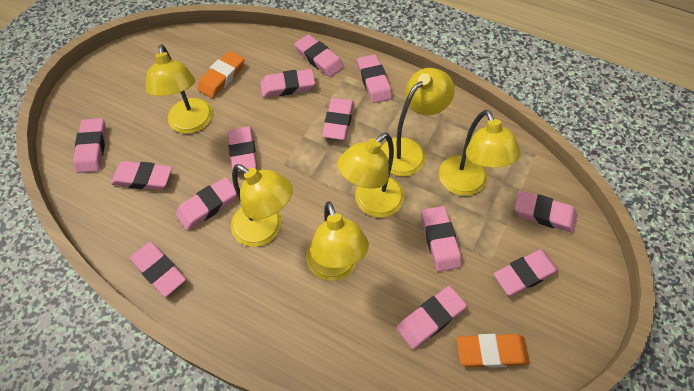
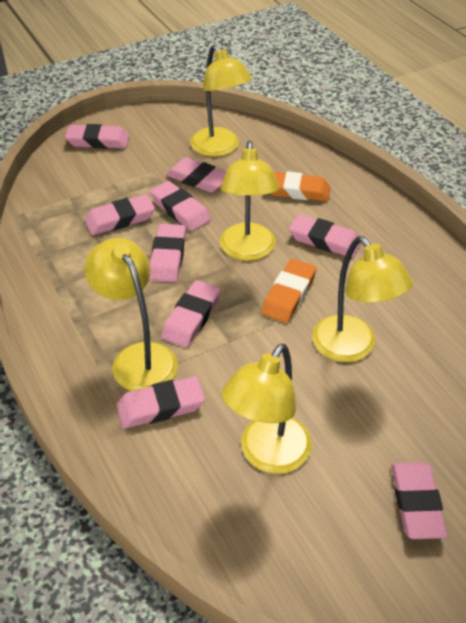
pink eraser: [73,118,106,173] [111,161,172,190] [130,242,186,297] [175,177,237,231] [228,126,257,172] [260,69,315,97] [294,34,344,77] [322,98,354,140] [357,54,392,103] [396,286,467,349] [421,206,461,272] [494,249,559,296] [514,190,577,233] = 13 -> [65,124,130,149] [85,194,155,235] [117,376,205,429] [149,224,186,282] [150,181,211,231] [161,280,221,348] [166,157,226,193] [289,214,361,258] [391,462,448,539] = 9
yellow lamp: [146,44,213,134] [231,164,293,247] [306,201,369,281] [337,133,404,218] [380,68,455,176] [439,110,521,196] = 6 -> [84,238,178,391] [190,44,252,157] [220,140,279,261] [222,343,312,474] [312,236,413,362] = 5

